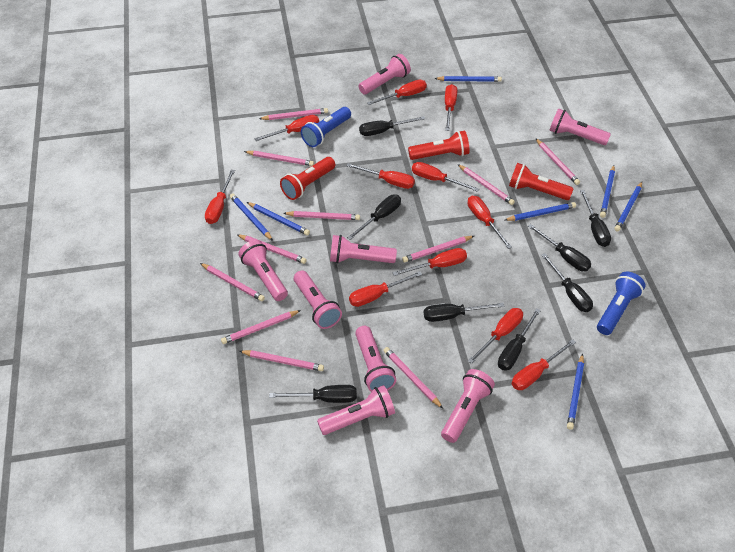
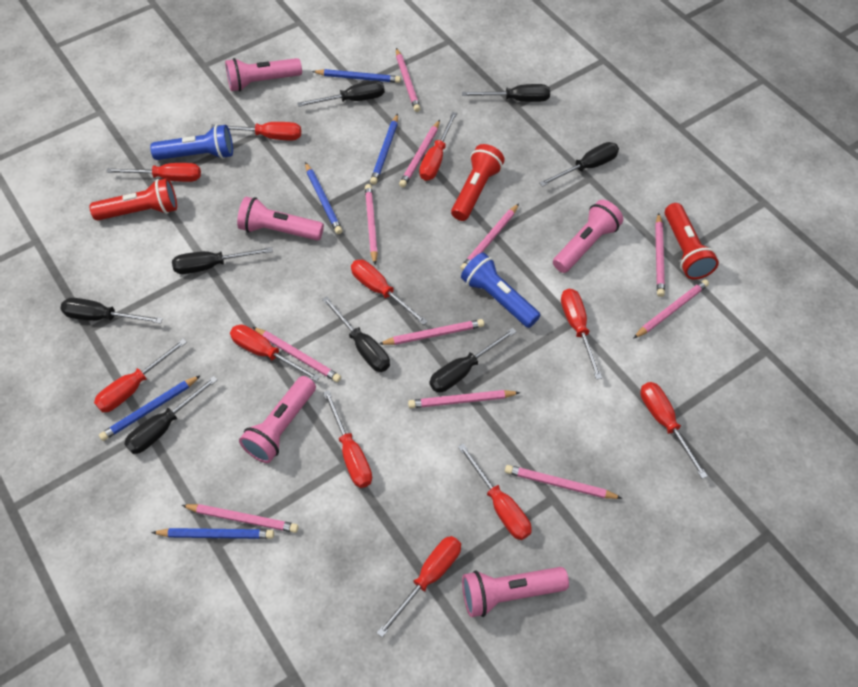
blue pencil: [230,193,273,241] [247,202,310,235] [434,76,502,82] [505,202,576,221] [567,354,584,430] [600,165,615,218] [614,182,642,232] = 7 -> [99,375,201,441] [151,528,274,539] [305,162,343,234] [312,69,401,83] [370,114,398,185] = 5
pink flashlight: [238,240,288,301] [294,270,342,329] [317,385,395,435] [330,235,397,263] [355,326,396,392] [358,54,411,94] [441,369,495,443] [550,108,611,145] = 8 -> [225,58,302,92] [237,197,324,241] [239,376,316,463] [462,567,569,617] [553,200,623,273] = 5

